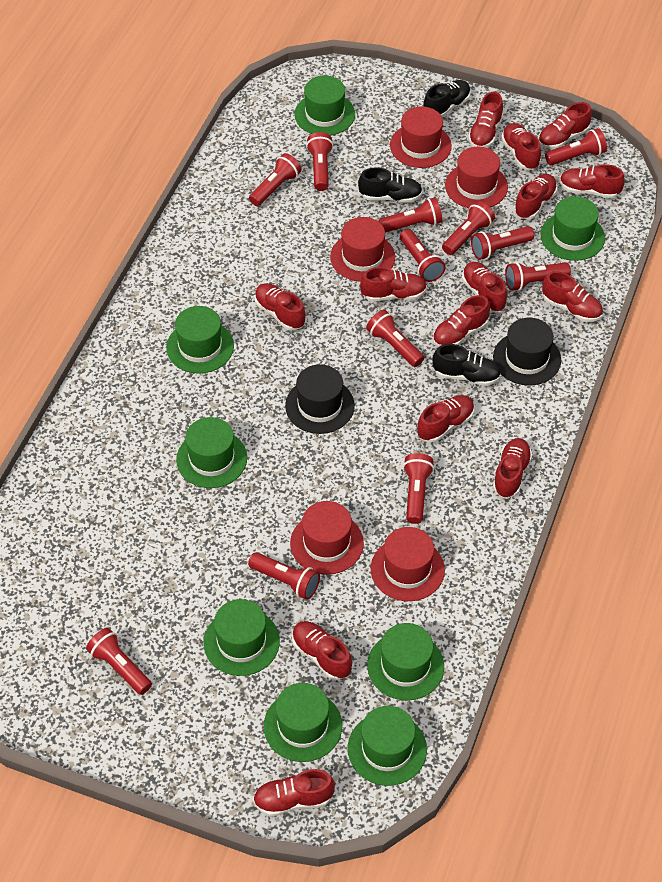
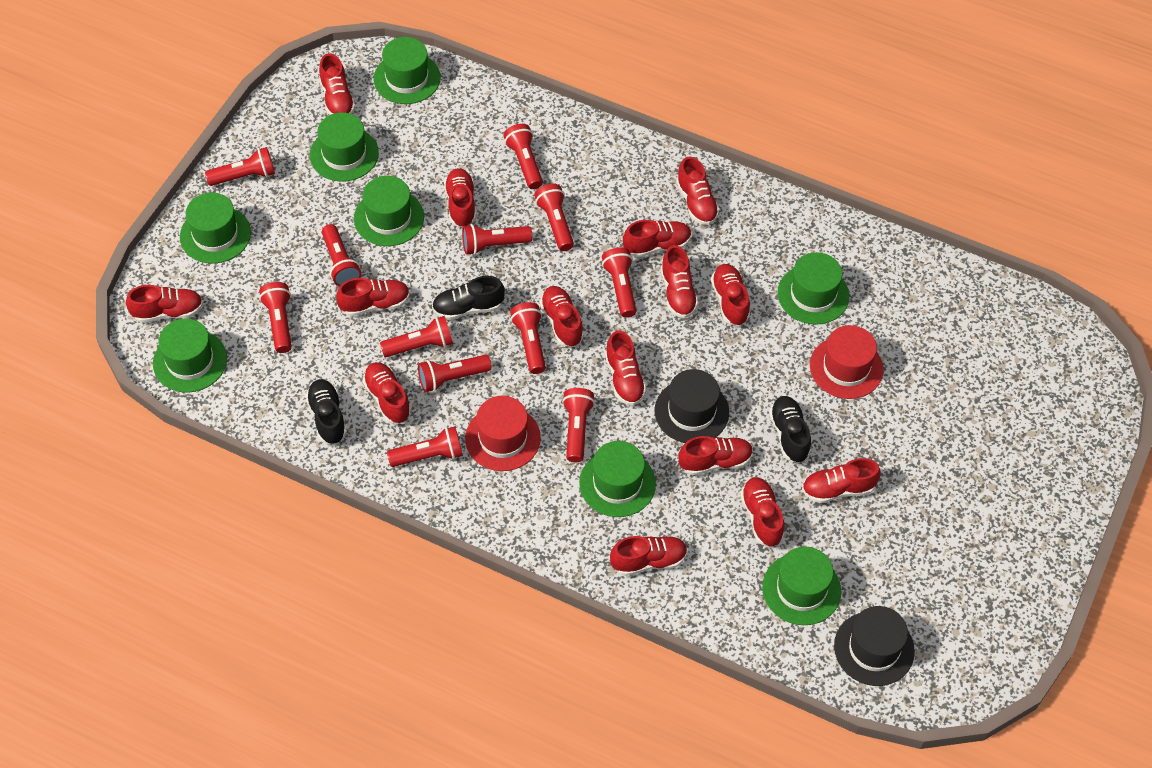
red hat: [290,501,364,575] [330,217,395,282] [371,527,445,601] [390,106,452,168] [445,147,508,208] = 5 -> [465,396,541,471] [810,325,883,399] = 2
red shoe: [253,769,335,816] [254,283,306,330] [292,621,352,680] [360,267,427,302] [417,395,474,442] [433,295,490,347] [462,262,507,312] [468,92,503,148] [493,438,532,498] [501,123,541,170] [514,174,557,219] [538,102,592,149] [542,271,603,322] [559,164,625,198] = 14 -> [126,285,203,323] [319,53,356,115] [336,278,410,316] [363,362,411,424] [444,168,476,227] [540,286,584,347] [605,331,647,406] [610,536,688,576] [623,220,692,258] [661,245,698,318] [676,157,720,225] [679,436,753,475] [711,264,750,326] [740,477,784,547] [802,458,881,503] = 15

